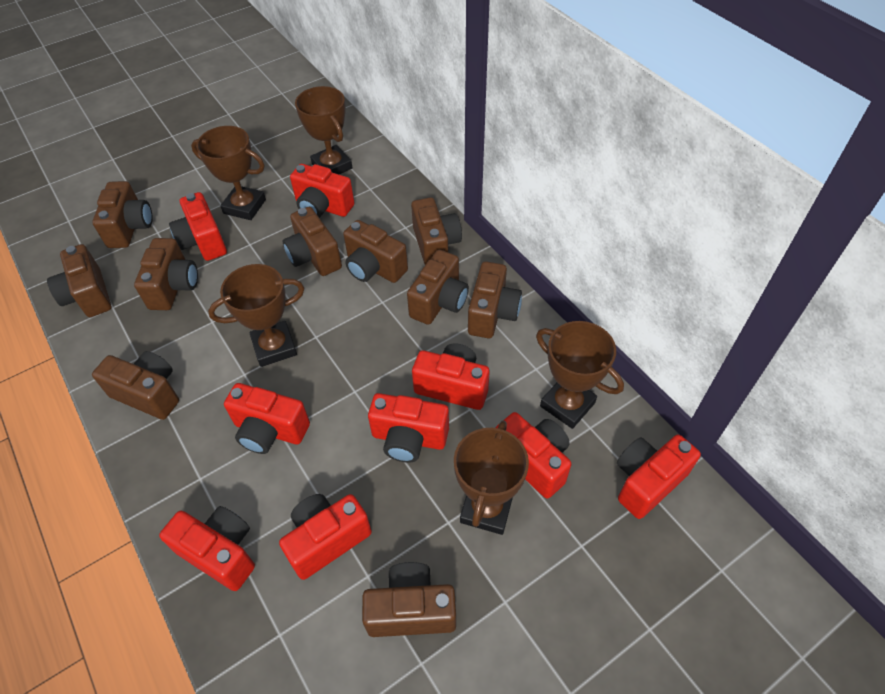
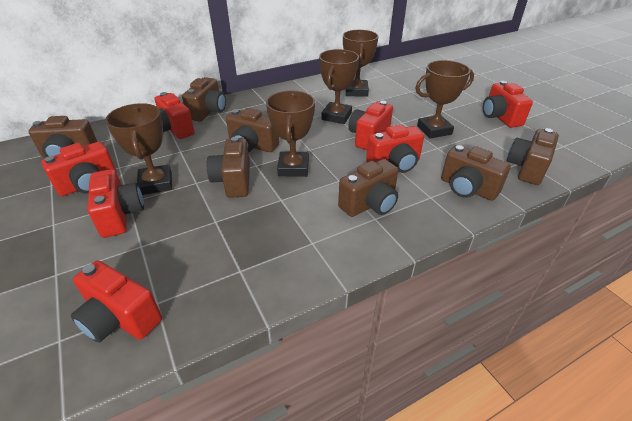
brown camera: [47,244,112,317] [92,181,152,248] [92,351,179,420] [134,238,198,310] [283,207,342,276] [343,220,408,283] [362,562,456,637] [407,250,469,325] [411,197,462,265] [468,261,522,338] = 10 -> [28,116,97,157] [182,77,226,122] [207,137,250,198] [226,108,279,153] [338,159,398,217] [441,145,511,201] [507,128,559,185] = 7
red camera: [159,506,255,591] [169,192,227,261] [224,383,310,454] [279,494,372,580] [290,164,355,218] [368,393,449,463] [412,343,490,410] [496,412,571,499] [617,435,701,519] = 9 -> [41,142,117,196] [71,260,162,343] [87,169,144,238] [154,92,195,139] [348,101,393,150] [366,124,424,173] [483,81,533,128] = 7

